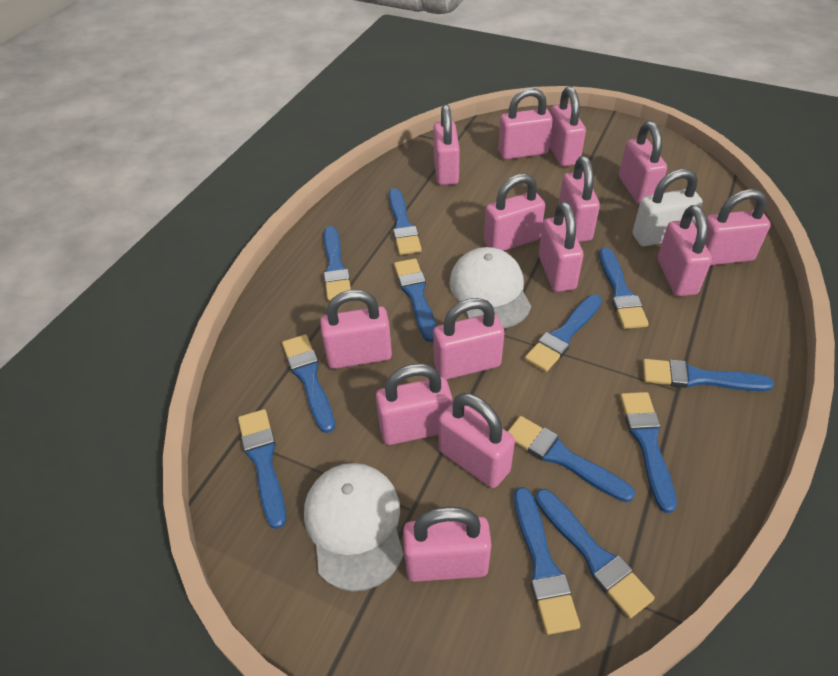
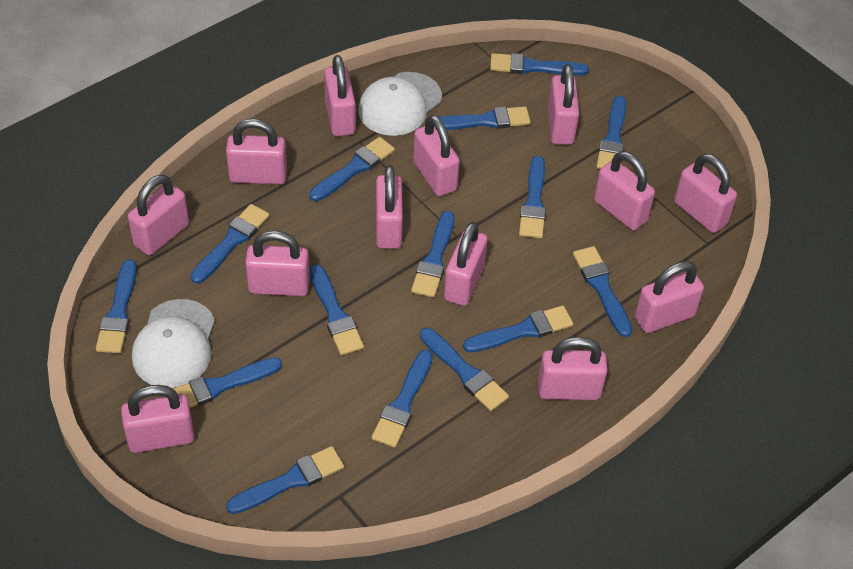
blue brush: [238,409,286,529] [282,334,335,433] [323,226,351,301] [389,188,422,255] [394,259,437,342] [507,416,635,502] [514,487,580,635] [525,294,602,372] [535,489,655,618] [599,248,649,329] [620,392,677,513] [643,359,774,392] = 12 -> [96,259,137,353] [173,357,282,408] [190,204,270,284] [226,446,344,514] [309,137,395,201] [309,264,364,355] [372,350,433,448] [411,210,455,298] [420,328,509,411] [439,106,531,130] [463,305,573,353] [490,53,589,75] [519,156,546,238] [573,246,632,337] [596,96,626,169] = 15
pink padlock: [320,290,392,369] [376,363,452,445] [403,507,492,582] [433,104,460,185] [433,298,504,380] [438,393,515,488] [484,174,545,251] [498,88,553,160] [539,202,584,292] [549,86,586,167] [559,156,600,242] [619,121,667,205] [658,205,712,296] [705,189,771,266] = 14 -> [121,385,194,453] [128,175,189,255] [226,119,287,184] [245,231,310,296] [324,55,356,136] [376,165,403,249] [413,115,460,196] [444,222,488,306] [538,337,608,400] [548,64,579,145] [594,151,655,230] [635,261,704,333] [674,153,737,233] = 13
white padlock: [633,169,703,246] = 1 -> none = 0

